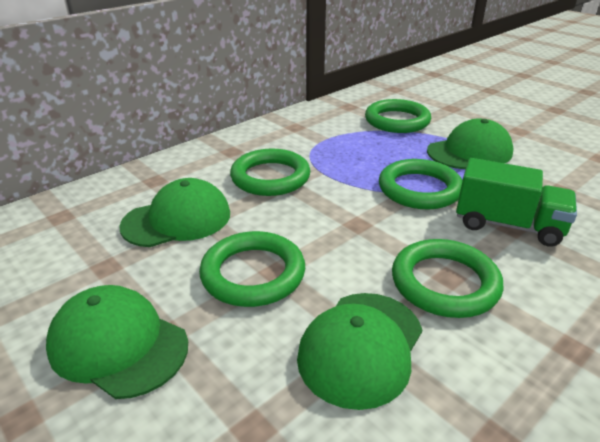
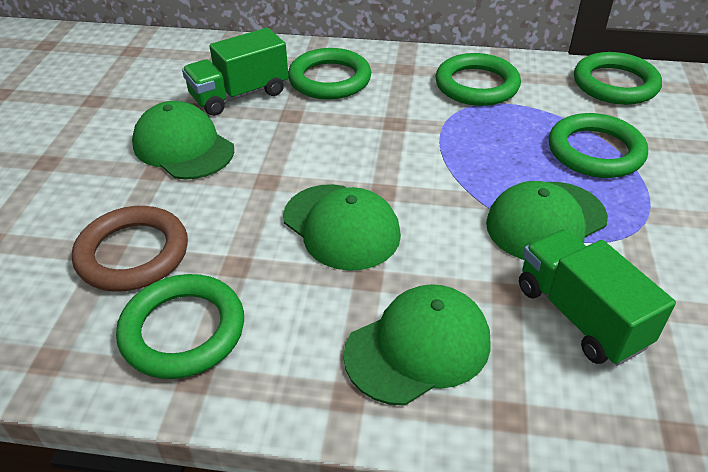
brown ring: none = 0 -> [72,206,188,292] = 1
green truck: [456,158,577,247] = 1 -> [182,28,289,116] [519,229,676,366] = 2

